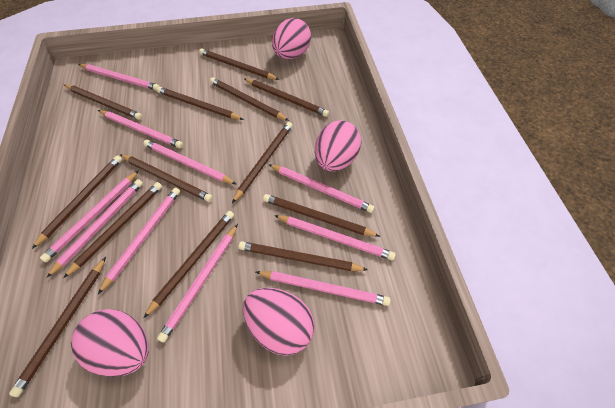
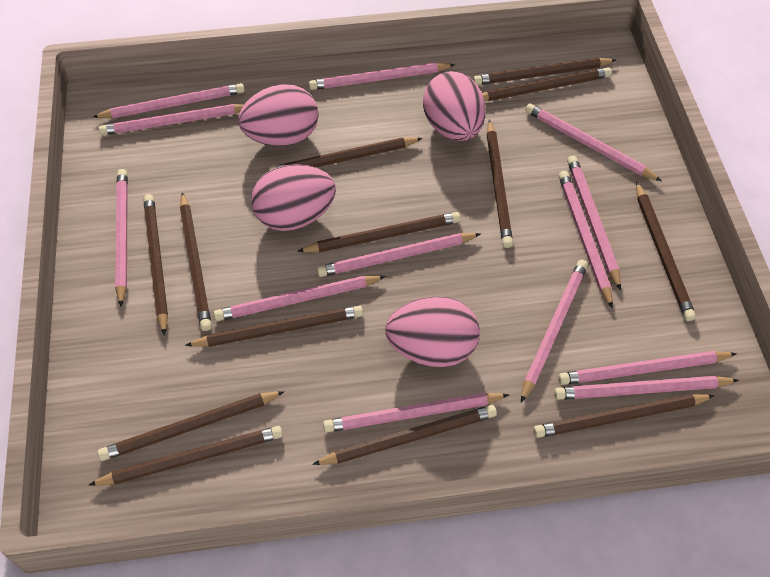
pink pencil: [40,170,139,262] [46,179,143,278] [78,64,160,91] [98,110,183,148] [98,188,180,294] [143,140,236,184] [157,224,238,343] [256,271,391,306] [268,164,374,213] [274,215,396,260] = 10 -> [93,83,245,118] [98,104,244,135] [115,169,128,307] [214,275,386,321] [309,63,455,90] [317,233,481,277] [323,393,509,433] [521,260,588,403] [525,103,662,181] [554,376,739,400] [558,171,613,309] [558,351,737,385] [567,156,621,290] = 13

